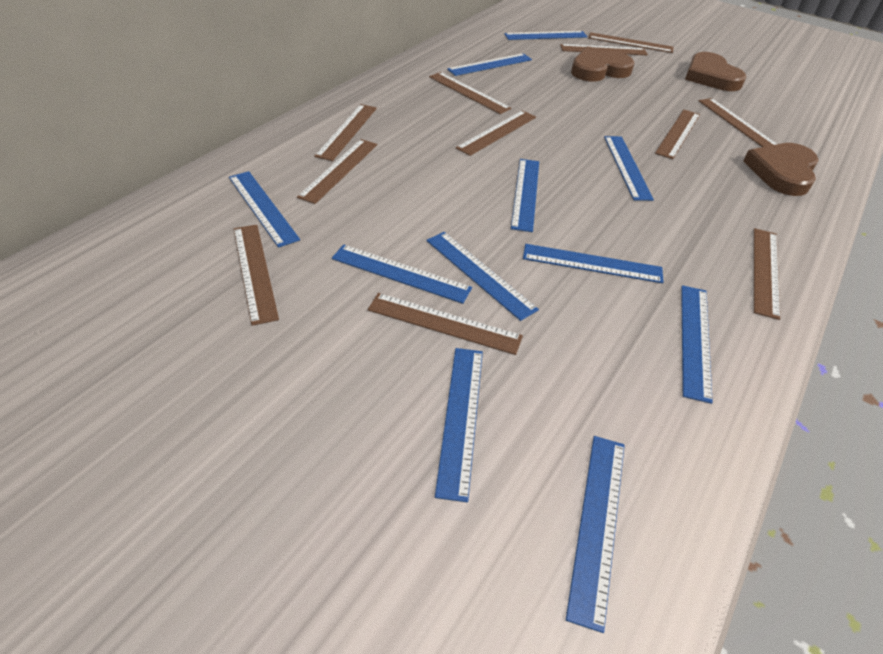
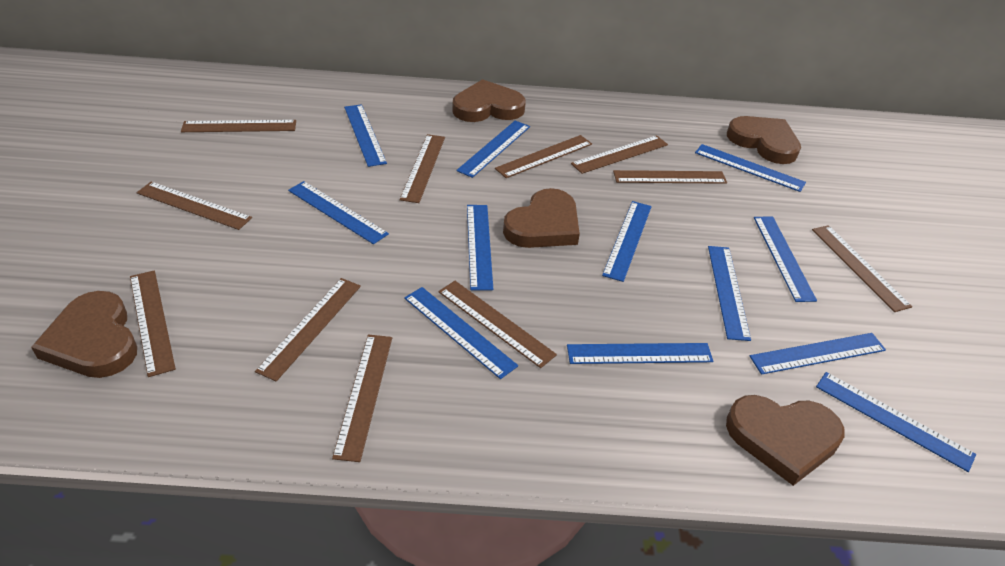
blue ruler: [229,171,300,248] [332,244,472,304] [426,232,539,321] [435,348,483,502] [447,53,532,76] [504,31,588,40] [511,159,539,232] [523,244,664,283] [566,436,625,633] [604,136,654,201] [681,285,713,404] = 11 -> [288,181,389,244] [344,104,387,167] [404,287,518,379] [456,121,530,178] [467,205,493,290] [567,343,713,364] [602,201,652,282] [695,144,806,192] [708,246,751,341] [750,333,886,375] [754,217,817,302] [816,372,976,472] = 12
brown heart: [571,46,634,82] [685,52,746,91] [743,143,819,196] = 3 -> [31,291,137,378] [452,79,526,122] [503,188,580,248] [726,395,845,486] [727,116,801,164] = 5

